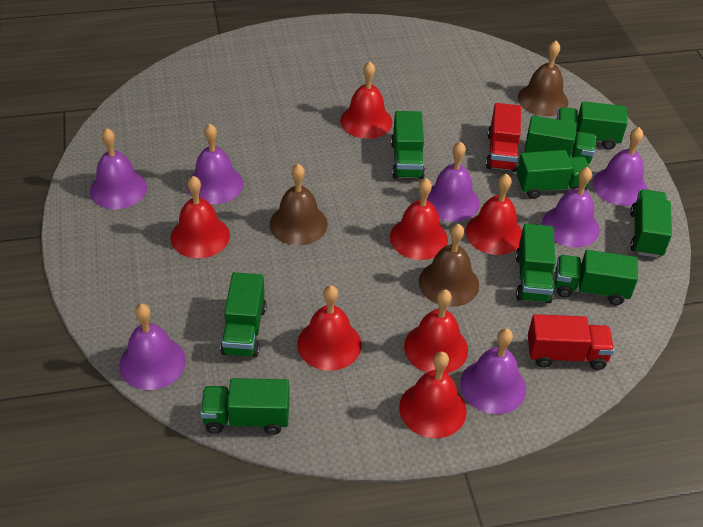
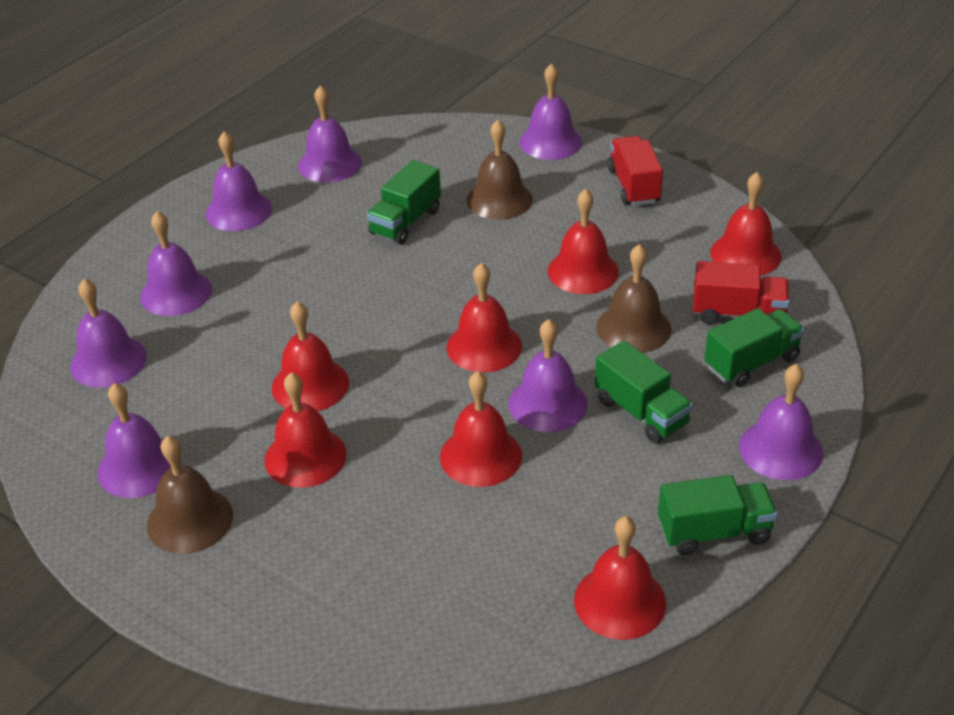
green truck: [200,378,289,435] [220,272,266,357] [391,111,425,179] [516,224,555,303] [517,150,593,199] [525,116,596,164] [555,250,638,305] [557,101,628,150] [630,189,672,258] = 9 -> [367,160,441,244] [595,340,693,443] [658,475,778,555] [705,308,805,387] = 4
purple bell: [90,128,147,209] [119,304,186,390] [187,124,244,204] [427,141,480,222] [460,328,526,414] [542,167,600,248] [592,127,648,206] = 7 -> [70,279,147,388] [97,383,181,498] [140,211,212,316] [206,131,272,231] [298,85,362,182] [509,319,588,432] [519,63,582,160] [739,364,823,480] = 8

